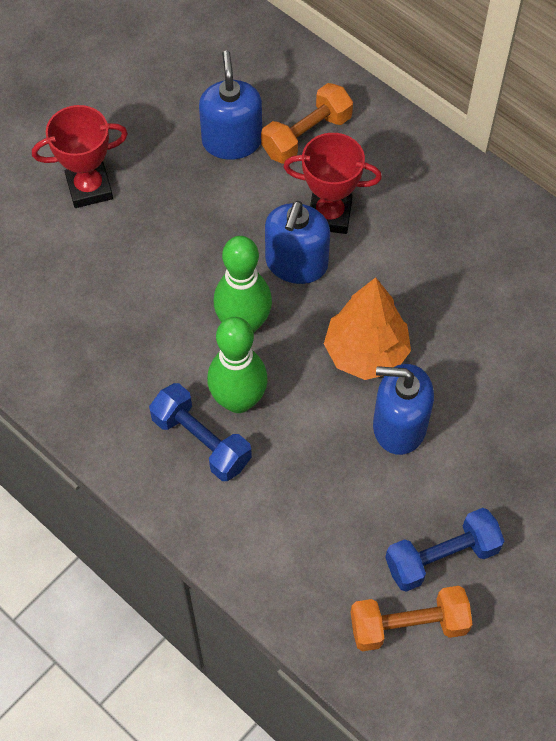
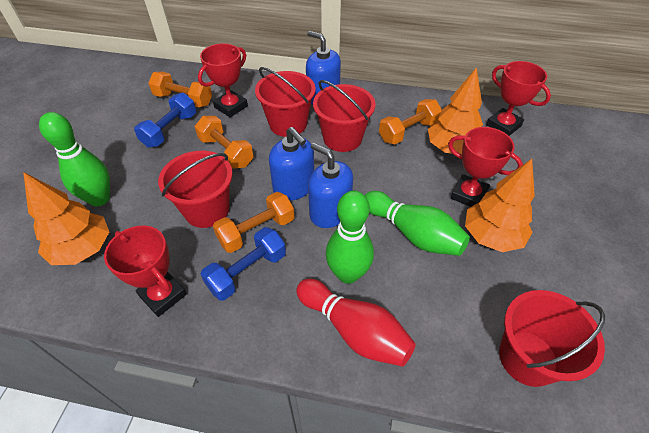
green bowling pin: [207,317,268,413] [214,236,272,333] = 2 -> [39,112,110,207] [326,191,374,284] [365,191,470,256] = 3
orange dumbbell: [261,83,353,164] [351,586,473,651] = 2 -> [148,72,212,107] [195,116,254,169] [213,192,294,253] [379,99,442,144] = 4
orange tree: [324,277,411,380] = 1 -> [23,172,109,265] [428,67,483,155] [465,159,535,252] = 3
red bowling pin: none = 0 -> [296,279,416,367] = 1
red bucket: none = 0 -> [158,151,233,228] [255,67,316,137] [313,80,376,152] [499,290,605,387] = 4
red trophy: [32,105,128,208] [283,133,382,234] = 2 -> [104,226,187,317] [198,43,248,117] [448,127,523,207] [486,61,551,136] = 4

